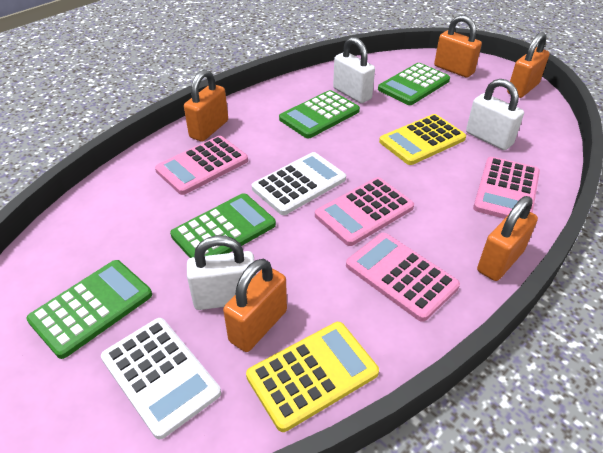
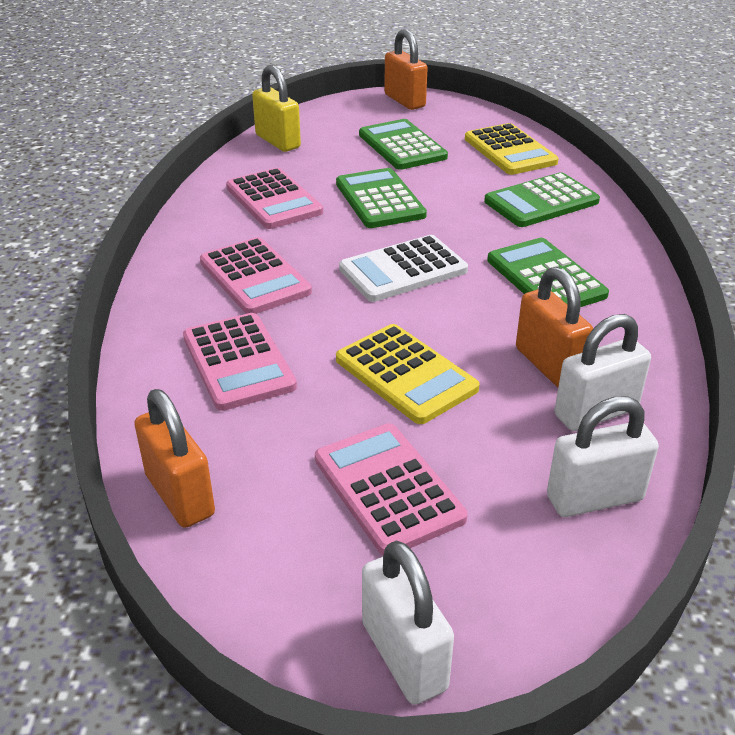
orange padlock: [184,70,228,142] [223,259,287,352] [434,15,482,78] [477,196,538,281] [507,32,550,98] = 5 -> [134,389,215,528] [384,29,428,110] [516,267,593,387] = 3
white calculator: [101,318,221,440] [252,152,346,215] = 2 -> [339,235,468,302] = 1
yellow padlock: none = 0 -> [252,65,301,152] = 1

